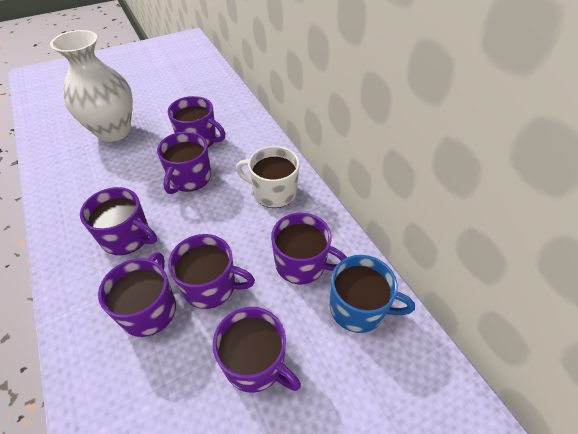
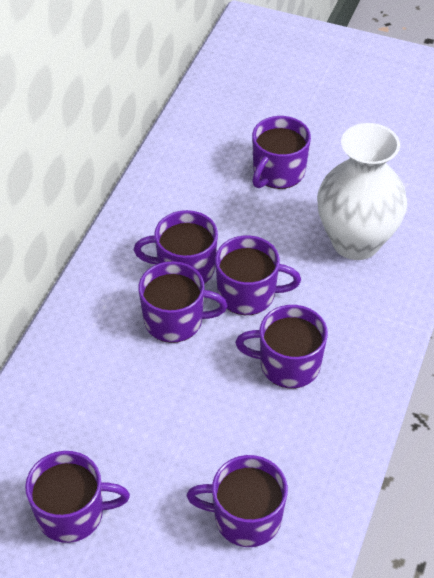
blue mug: [330,255,415,333] = 1 -> none = 0
white mug: [236,146,299,208] = 1 -> none = 0

